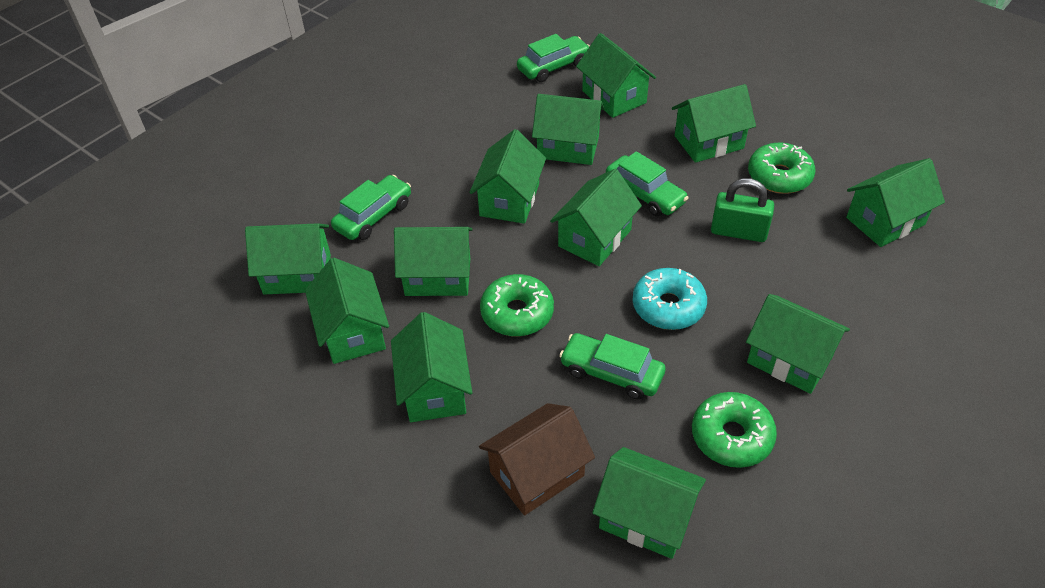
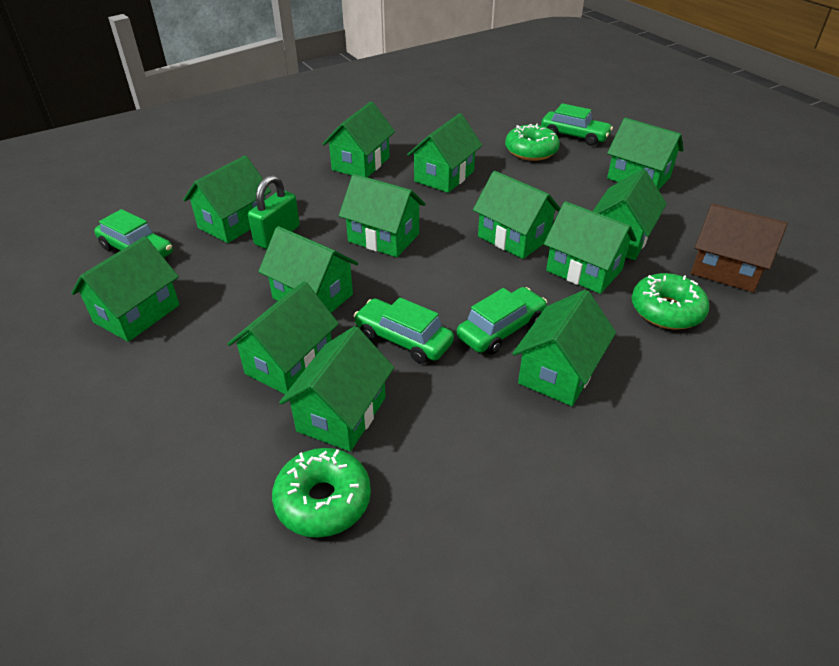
green house: [245,223,331,294] [305,258,389,364] [391,312,472,422] [394,227,472,296] [470,129,546,224] [532,94,605,165] [550,169,642,266] [576,33,656,118] [592,447,706,559] [672,84,756,163] [746,294,850,394] [846,158,945,247] = 12 -> [71,236,179,342] [183,156,271,243] [227,281,339,394] [258,226,358,313] [279,326,394,452] [323,101,395,178] [339,174,426,257] [407,113,482,193] [473,171,561,259] [512,290,616,406] [544,201,637,294] [593,169,667,260] [607,118,684,190] = 13
turquoise donut: [632,268,707,330] = 1 -> none = 0

